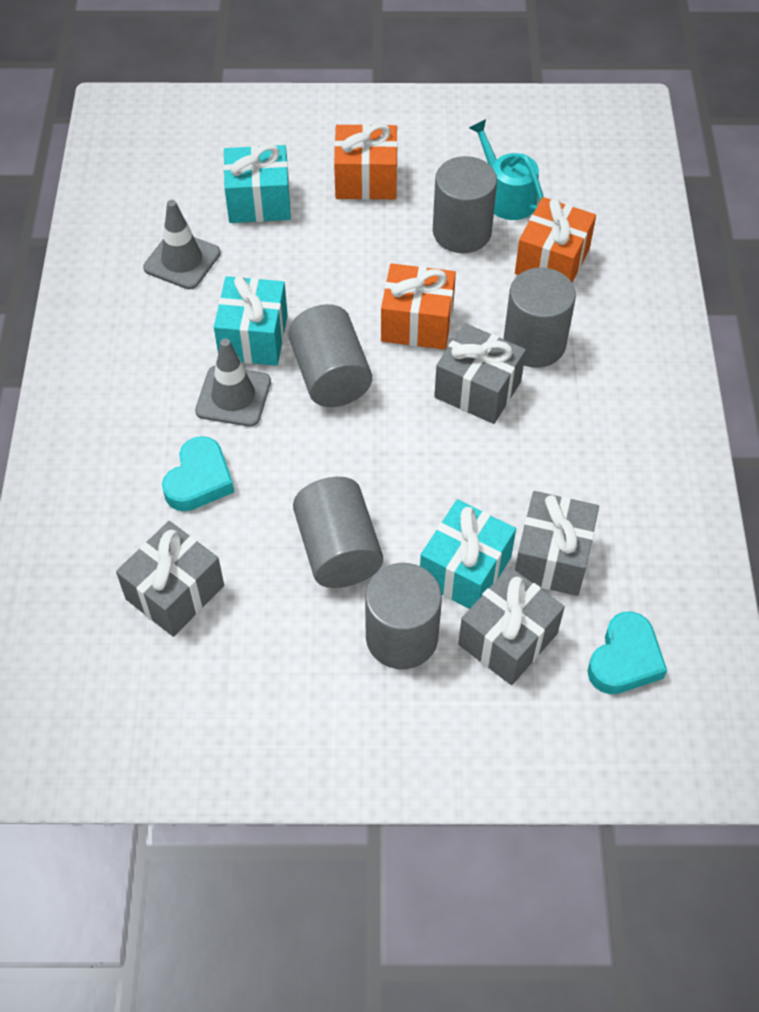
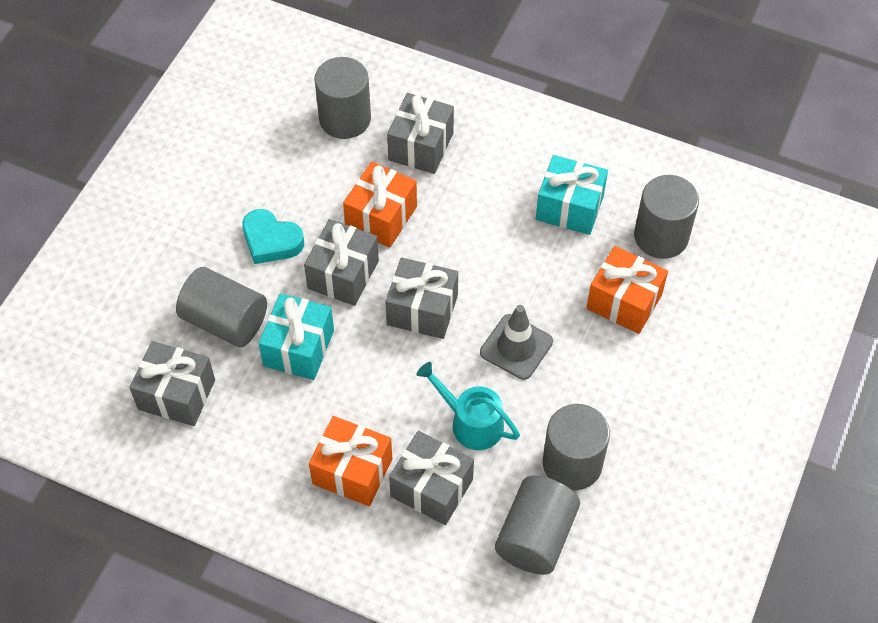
grey gift: [116,521,224,637] [434,323,526,424] [458,567,565,685] [515,491,599,596] = 4 -> [129,341,215,426] [304,219,379,306] [385,258,458,339] [387,93,454,174] [389,431,474,525] = 5
grey traffic cone: [143,200,221,289] [195,339,271,427] = 2 -> [480,305,553,380] = 1
turquoise gift: [214,276,288,366] [223,144,291,223] [420,499,516,609] = 3 -> [259,293,334,380] [536,155,608,235] = 2
turquoise heart: [162,436,234,511] [587,611,667,694] = 2 -> [242,209,304,264] = 1

